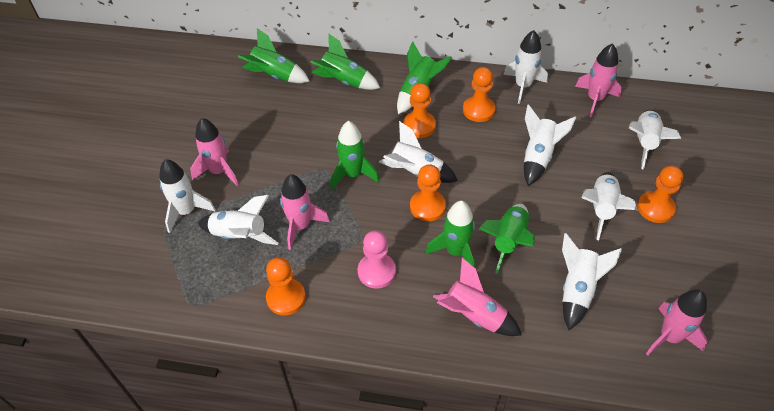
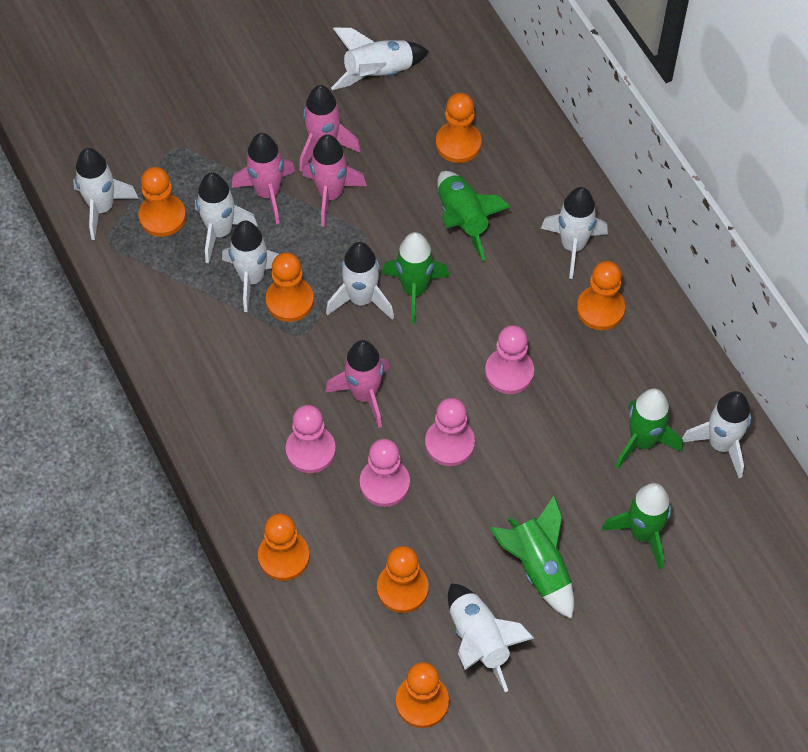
green rocket: [238,28,310,83] [311,33,380,90] [330,121,379,189] [397,42,452,114] [426,201,475,268] [479,204,535,274] = 6 -> [382,232,449,324] [437,171,510,261] [490,495,574,619] [602,483,671,570] [615,388,683,469] = 5
orange pawn: [266,257,306,316] [403,83,436,138] [410,164,446,221] [463,67,495,122] [637,166,683,223] = 5 -> [138,167,186,237] [258,513,310,581] [266,252,314,322] [377,546,428,613] [396,662,449,728] [436,93,482,163] [577,261,625,330] = 7
pink pawn: [358,231,396,288] = 1 -> [285,405,336,473] [360,439,410,507] [425,398,475,466] [485,325,534,394] = 4
pink rocket: [190,118,239,186] [280,174,330,250] [433,258,522,336] [575,43,622,117] [646,289,708,356] = 5 -> [232,133,295,224] [299,85,361,172] [302,134,367,227] [325,340,390,428] = 4

